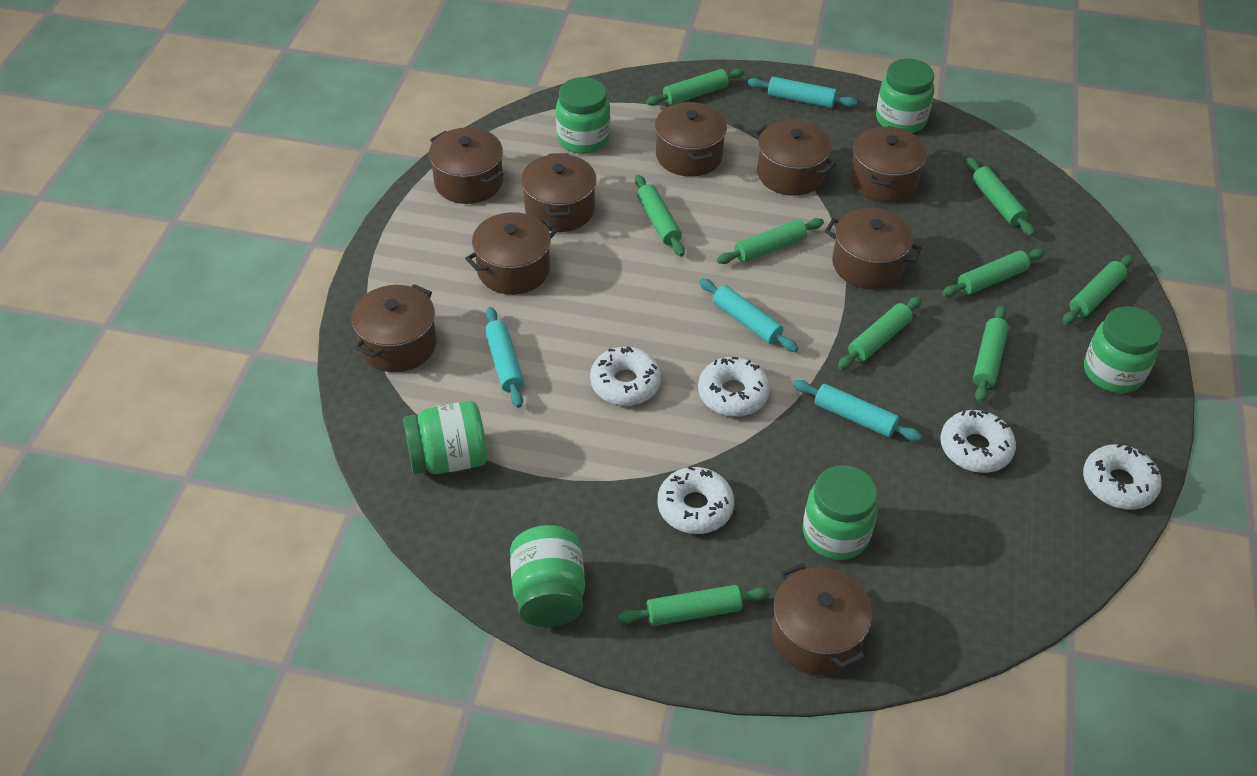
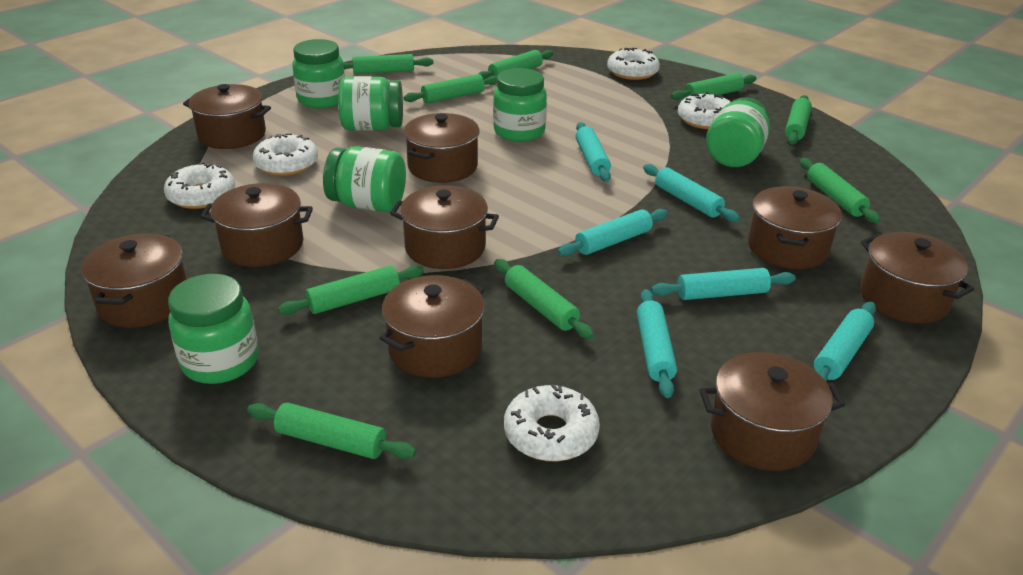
turquoise rolling pin: [485,307,524,408] [699,278,798,352] [748,77,857,108] [793,380,922,441] = 4 -> [557,209,668,256] [576,122,611,182] [637,289,677,398] [643,164,740,222] [651,268,796,300] [814,302,876,382] = 6

